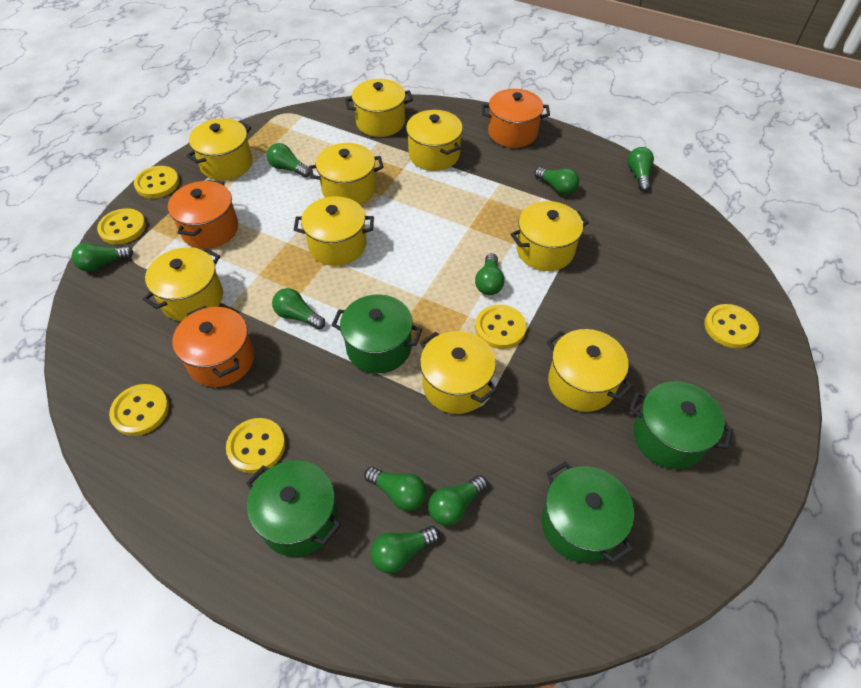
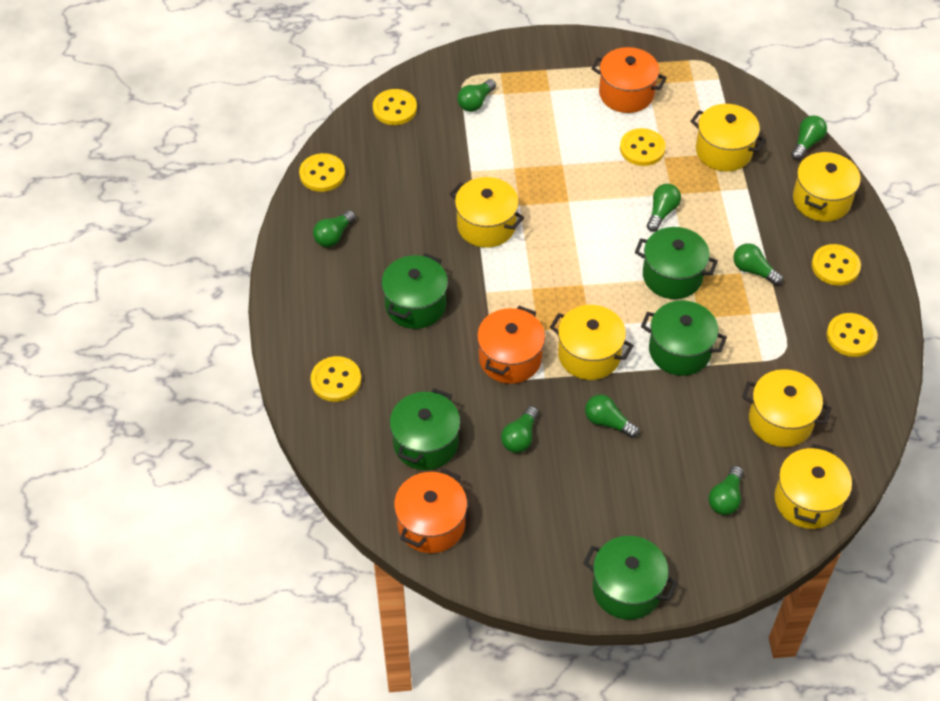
green light bulb: [72,243,133,272] [267,143,310,177] [272,288,325,330] [364,467,427,511] [370,526,440,573] [428,475,488,526] [475,253,505,295] [534,167,579,195] [627,147,654,192] = 9 -> [313,210,356,247] [457,79,496,112] [501,406,539,453] [585,395,639,438] [647,184,681,232] [709,466,744,515] [733,243,783,286] [791,116,827,160] = 8
green pot: [246,460,341,557] [332,294,422,374] [542,461,634,563] [629,381,733,469] = 4 -> [382,253,448,329] [390,388,460,470] [583,536,678,620] [635,227,718,299] [641,300,727,376] = 5
yellow pot: [143,247,223,322] [186,118,253,180] [294,196,374,266] [309,143,384,205] [345,79,413,137] [406,110,463,171] [420,331,498,414] [511,201,589,271] [547,329,633,412] = 9 -> [450,177,524,248] [550,305,634,380] [690,104,766,172] [742,369,831,447] [775,444,852,529] [793,151,861,222] = 6

